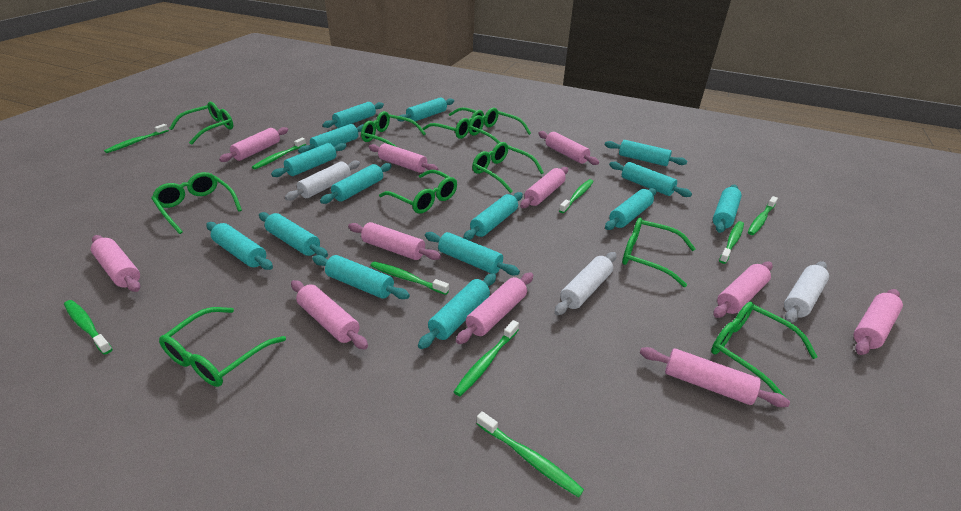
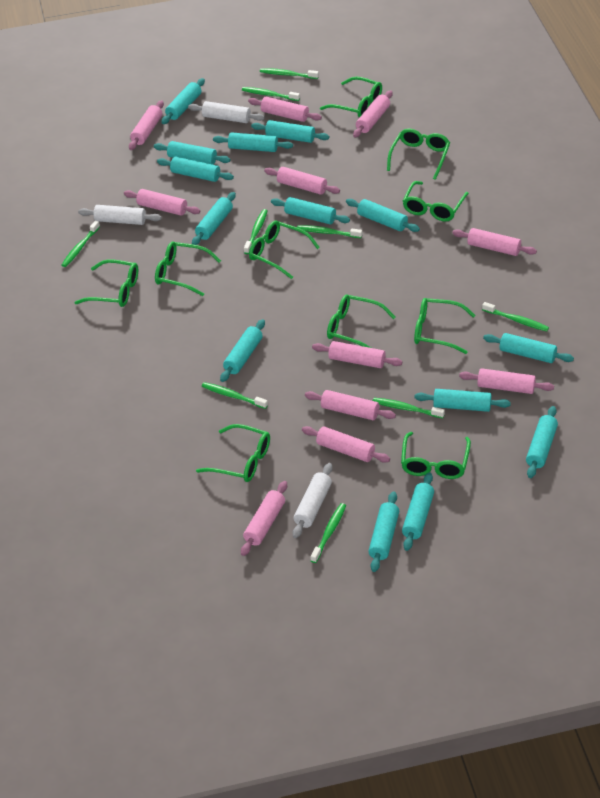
turquoise rolling pin: [206,222,273,270] [259,212,328,258] [271,143,347,177] [298,124,364,153] [312,255,410,299] [320,163,392,204] [322,102,384,128] [397,97,454,122] [418,273,496,349] [425,232,520,275] [463,192,523,240] [605,140,687,166] [605,188,657,230] [609,162,692,197] [713,185,742,233] = 15 -> [154,141,230,165] [157,157,234,182] [161,78,205,124] [192,192,236,245] [213,132,293,152] [220,319,265,382] [251,120,329,143] [271,197,350,224] [346,199,420,232] [368,491,399,572] [402,472,434,551] [415,389,511,412] [483,333,574,363] [526,406,558,478] = 14

